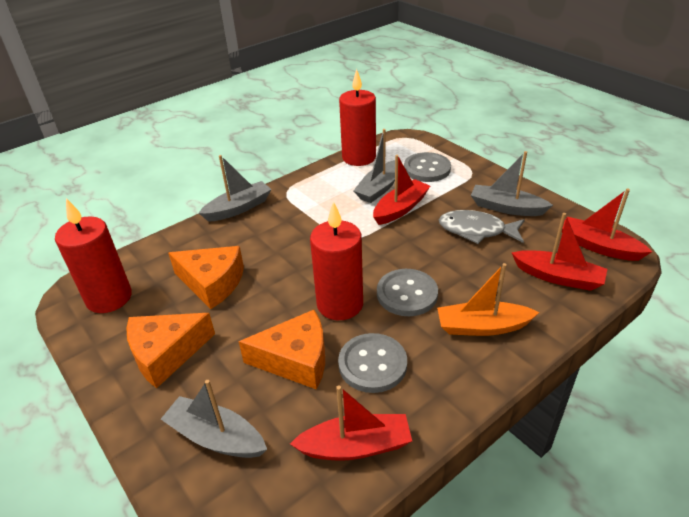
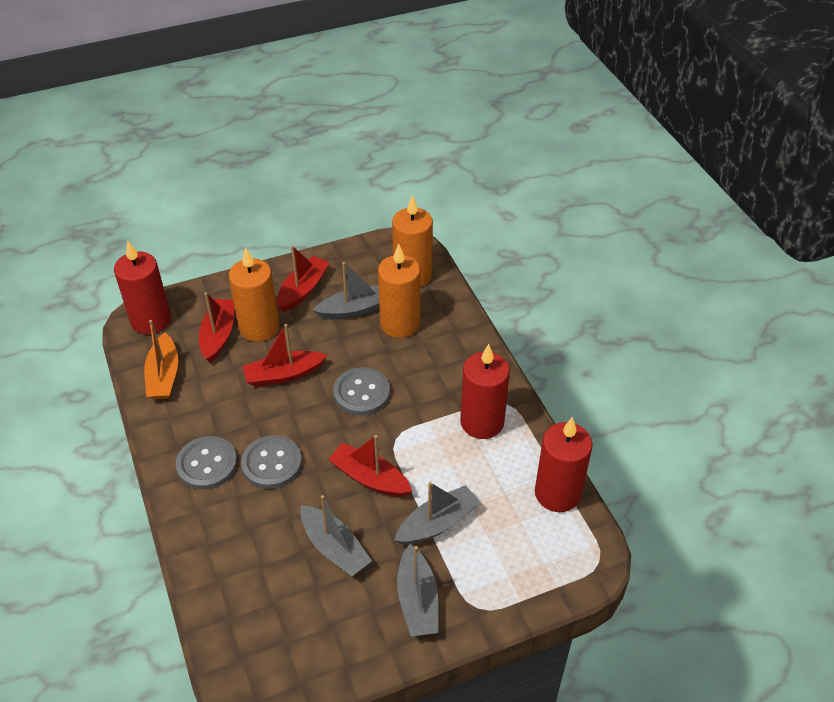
grey fish: [439,210,525,244] = 1 -> none = 0
orange candle: none = 0 -> [229,247,279,342] [378,244,420,338] [392,195,433,287] = 3
orange cheese: [126,313,215,388] [168,246,244,309] [239,310,325,390] = 3 -> none = 0

